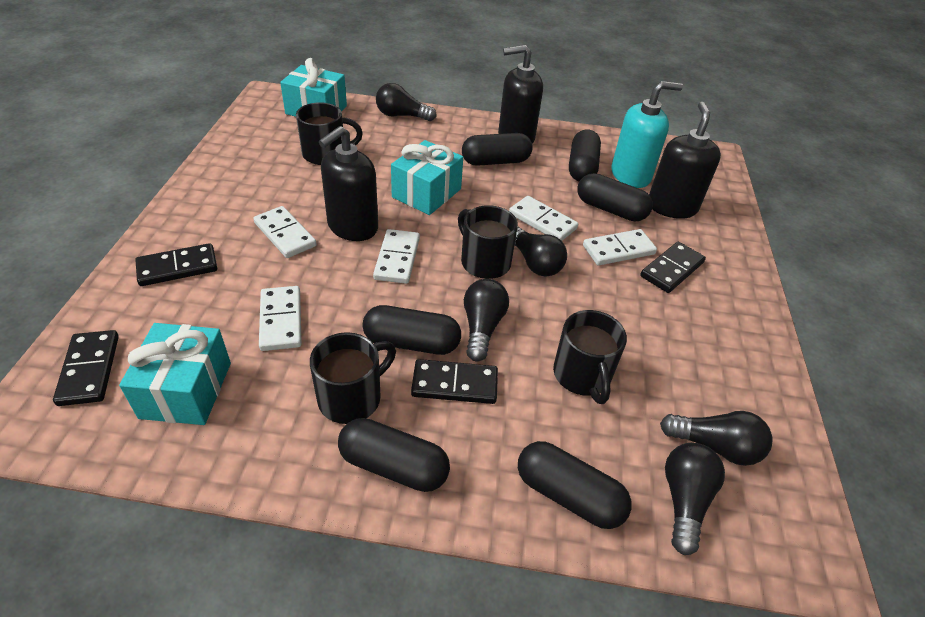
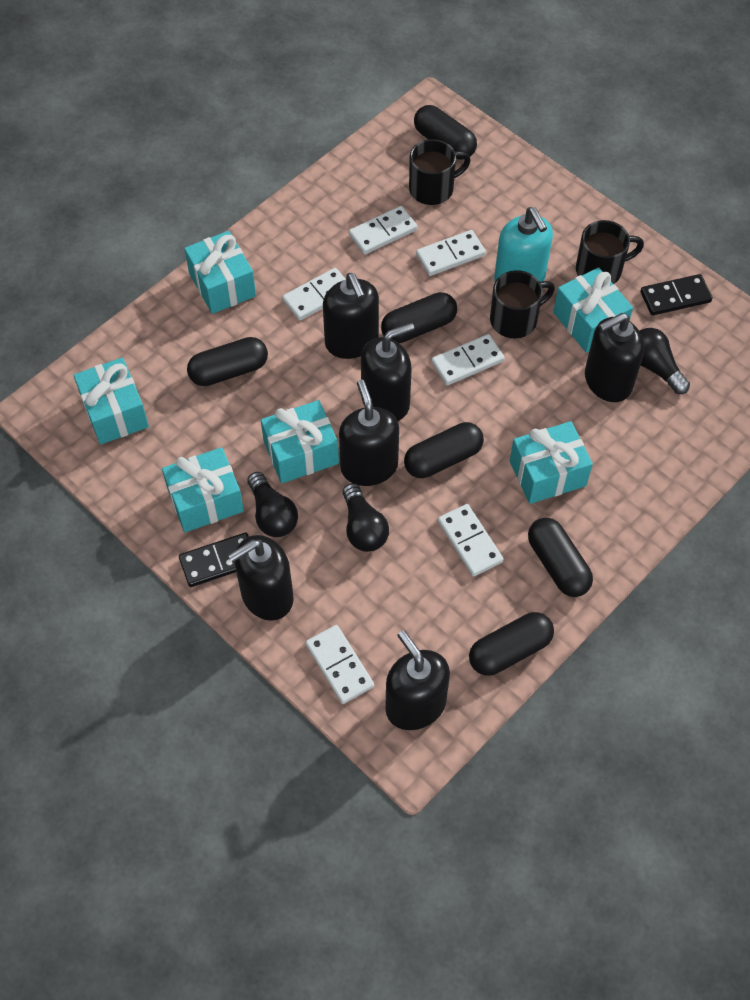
black domino: [53,330,119,406] [136,243,217,286] [411,359,498,404] [640,242,706,293] = 4 -> [179,533,249,587] [641,274,713,315] = 2
black light bulb: [376,83,436,121] [464,279,509,362] [515,227,567,276] [660,411,772,466] [665,443,725,555] = 5 -> [247,472,298,537] [342,483,389,552] [640,328,690,394] = 3
black mug: [296,102,363,165] [310,332,396,424] [458,205,518,279] [553,310,627,404] = 4 -> [409,139,471,205] [490,270,555,339] [576,220,644,284] = 3
black soap dispenser: [319,126,378,241] [498,45,543,144] [649,102,721,219] = 3 -> [228,535,294,621] [323,273,379,359] [339,380,399,486] [361,323,414,421] [385,630,450,730] [585,313,645,402] = 6
turquoise gift: [119,323,231,425] [280,58,347,117] [391,140,463,215] = 3 -> [73,358,149,445] [162,447,244,533] [184,231,256,314] [261,400,339,483] [510,421,593,504] [553,267,633,353] = 6
white domino: [253,206,317,258] [259,286,302,351] [373,229,420,284] [509,196,578,241] [583,229,657,266] = 5 -> [282,268,345,320] [306,625,374,704] [349,206,417,255] [416,230,486,276] [431,334,505,385] [438,504,503,577] = 6

